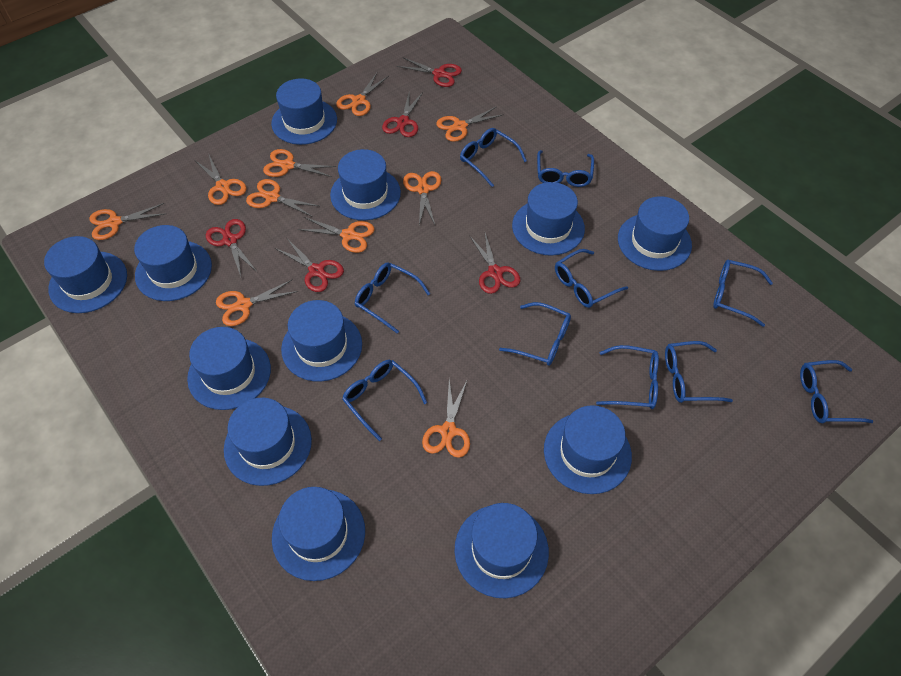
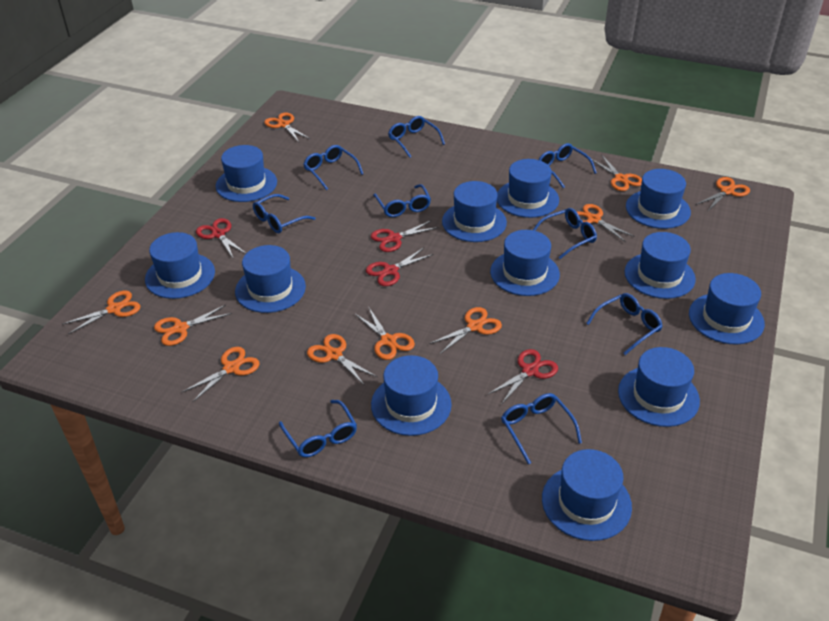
blue glasses: [342,360,427,441] [355,262,430,333] [460,128,527,187] [499,302,571,366] [537,150,594,187] [555,249,628,308] [596,345,659,409] [665,341,733,403] [713,260,773,327] [800,360,874,423] = 10 -> [253,194,315,233] [279,400,357,457] [303,145,363,190] [373,184,431,217] [388,116,445,158] [501,393,582,464] [533,208,597,259] [539,143,597,188] [586,293,663,355] = 9
red scissors: [206,219,258,276] [275,237,344,292] [382,92,423,137] [397,57,462,87] [469,233,520,294] = 5 -> [196,218,246,258] [366,248,434,286] [371,220,439,252] [488,349,558,405] = 4

